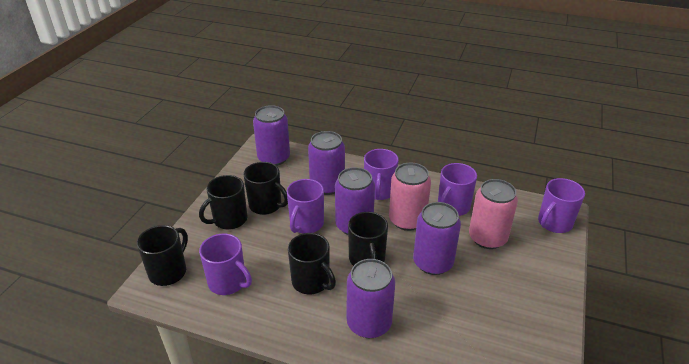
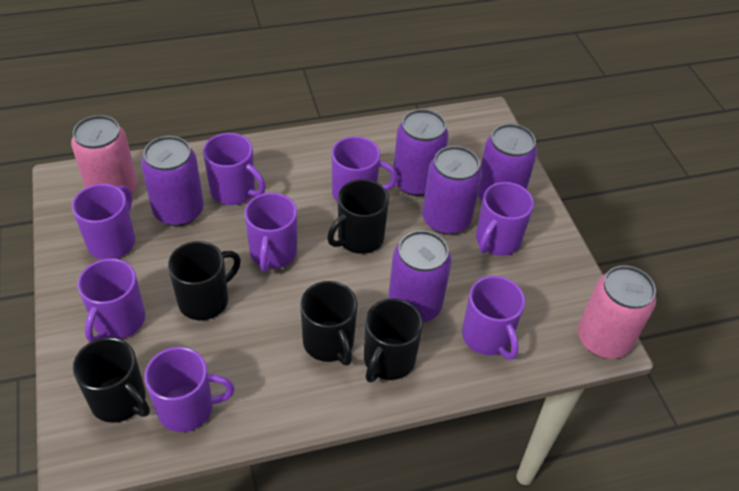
purple mug: [199,233,252,295] [287,179,324,233] [364,149,399,200] [438,163,477,216] [538,178,585,233] = 5 -> [72,184,135,260] [78,259,145,342] [144,347,234,432] [203,133,266,205] [244,193,297,272] [332,136,397,202] [462,276,525,360] [476,182,534,256] = 8

